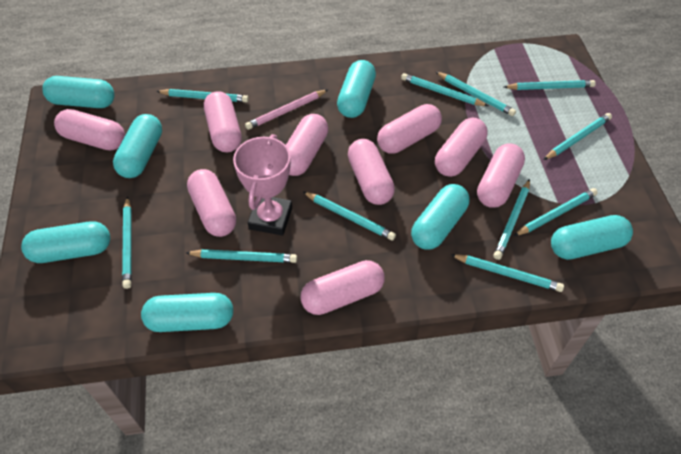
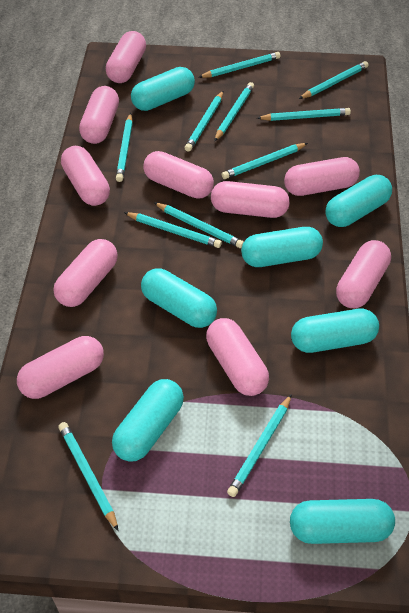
pink capsule: [54,109,125,150] [187,169,236,237] [204,91,242,152] [286,114,328,176] [300,260,385,315] [348,139,395,205] [377,104,442,154] [435,118,488,177] [477,143,525,208] = 9 -> [17,336,104,399] [54,239,118,307] [61,146,110,206] [79,86,119,144] [106,31,146,83] [143,151,214,199] [206,318,269,396] [211,181,290,218] [284,157,360,196] [336,240,391,308] = 10
pink pencil: [245,89,328,130] = 1 -> none = 0
pink trophy: [233,134,292,235] = 1 -> none = 0

